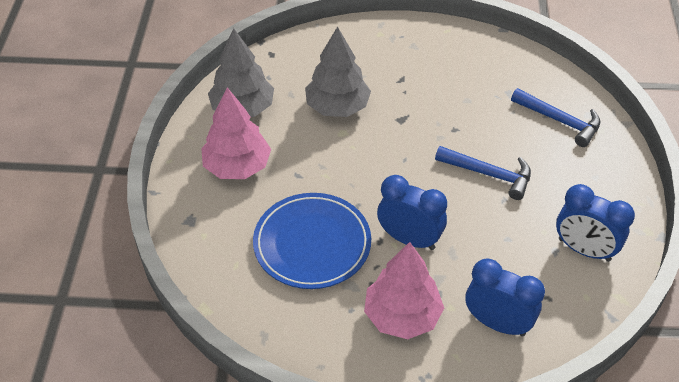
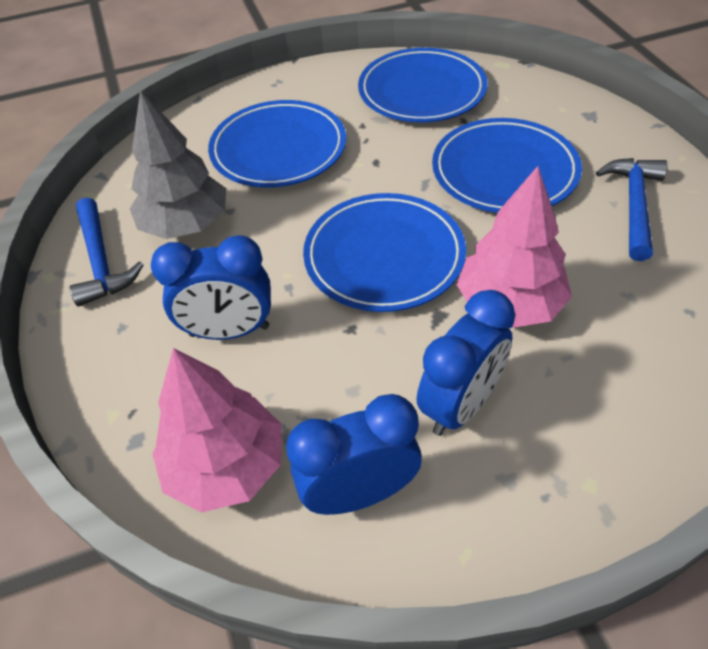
blue plate: [253,193,371,289] = 1 -> [208,100,346,188] [303,193,466,312] [358,48,488,122] [432,118,582,213] = 4
grey tree: [208,28,274,117] [305,26,371,117] = 2 -> [130,90,226,239] = 1

